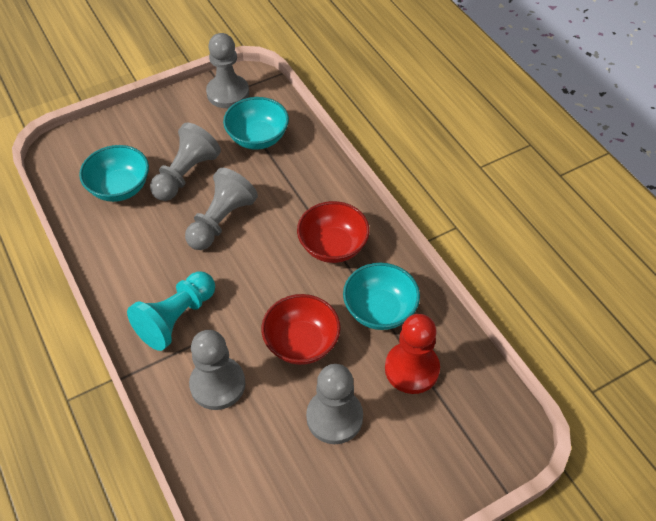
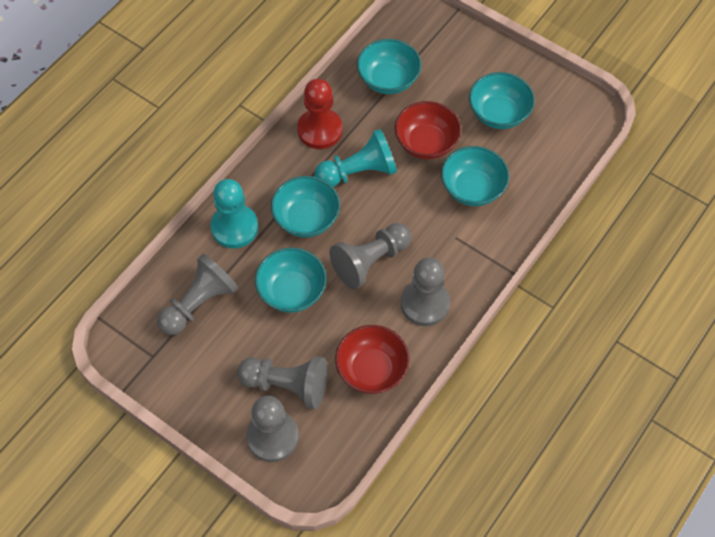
turquoise bowl: [79,145,149,202] [223,97,289,149] [343,263,420,330] = 3 -> [255,248,327,313] [271,176,340,237] [357,39,421,94] [441,146,509,206] [469,72,535,129] = 5
turquoise pawn: [127,271,215,351] = 1 -> [210,179,258,248] [315,129,397,187] = 2

